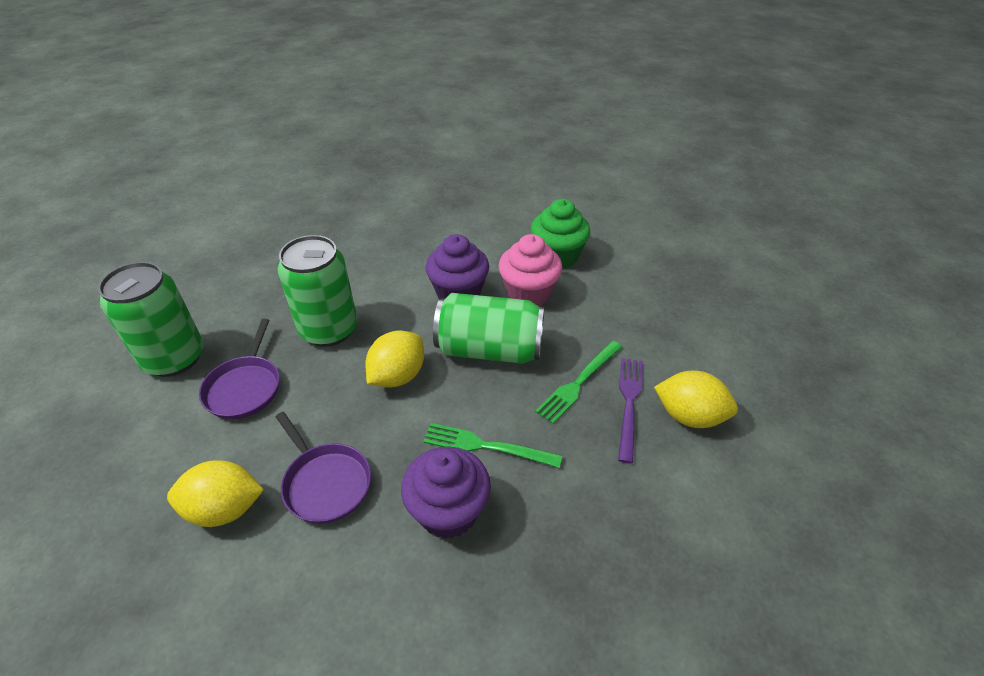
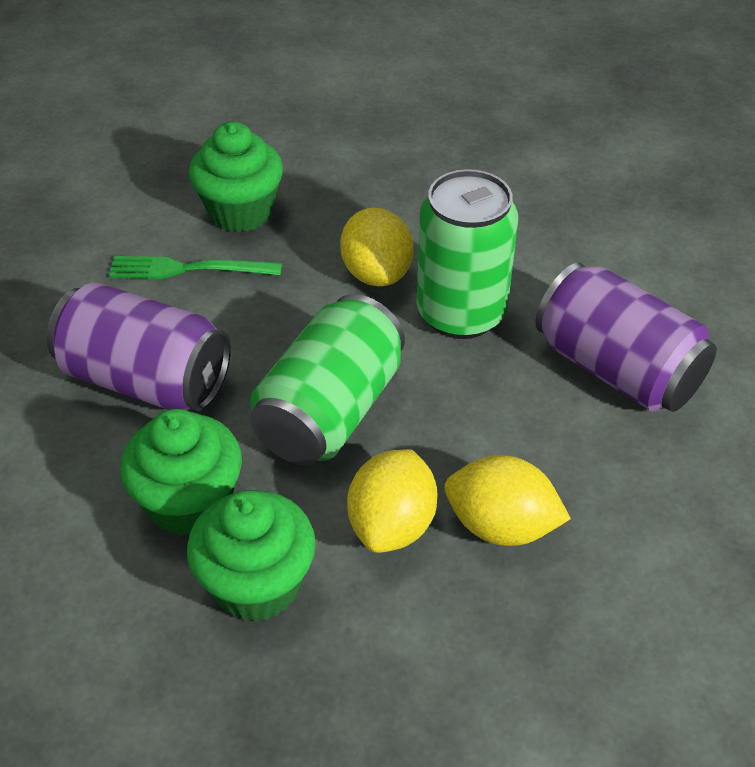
green can: [98,262,203,377] [278,235,357,347] [433,293,545,364] = 3 -> [250,294,405,465] [416,169,518,339] = 2
green cupcake: [531,199,590,268] = 1 -> [120,409,242,536] [187,490,316,622] [189,122,283,232] = 3
green fork: [423,423,562,468] [535,341,622,424] = 2 -> [109,256,282,279] = 1
pink cupcake: [498,234,562,306] = 1 -> none = 0
purple can: none = 0 -> [47,282,231,411] [535,263,717,412] = 2
purple cupcake: [401,446,491,539] [425,234,489,299] = 2 -> none = 0
purple fork: [618,358,643,464] = 1 -> none = 0
purple pan: [199,319,280,419] [276,412,371,524] = 2 -> none = 0

